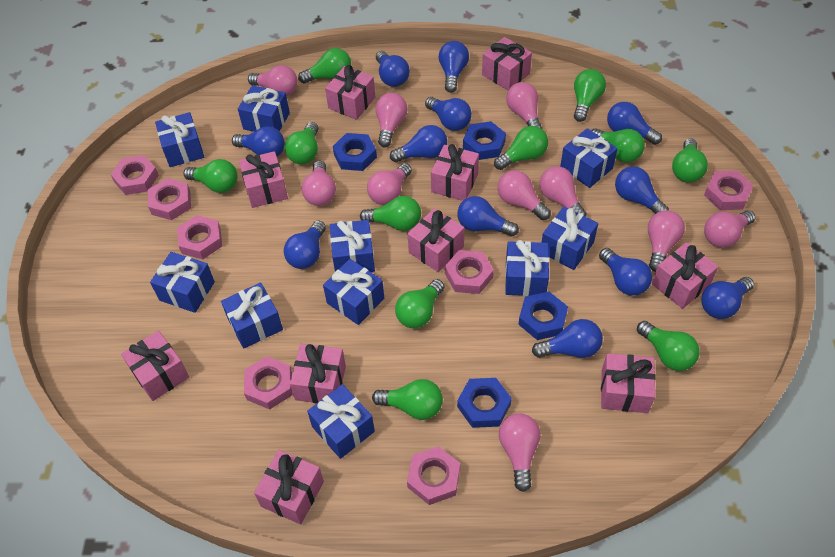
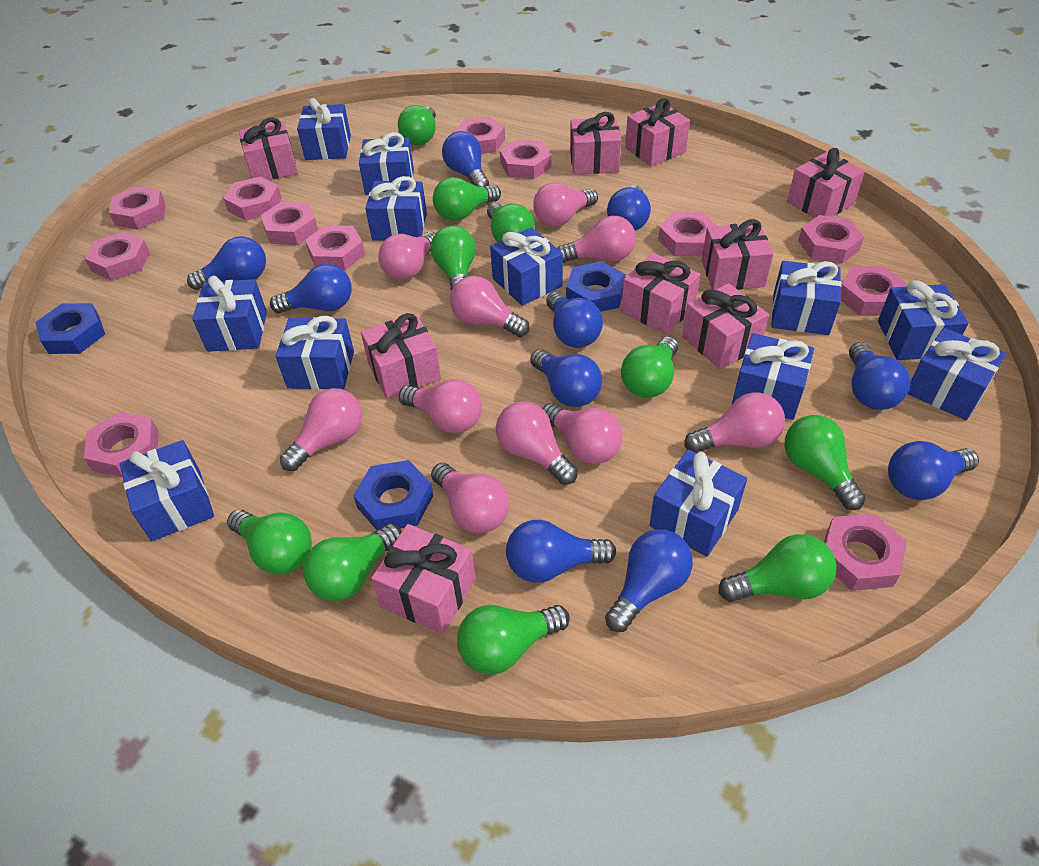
blue gift: [150,252,215,313] [155,112,204,167] [221,283,283,349] [238,85,290,132] [307,384,375,459] [323,259,384,325] [330,220,375,272] [505,240,549,296] [541,206,598,270] [560,128,618,188] = 10 -> [120,440,214,541] [193,276,267,352] [275,316,354,390] [297,98,351,160] [359,132,414,195] [365,176,427,241] [490,227,563,306] [650,449,747,557] [732,333,814,420] [771,261,842,335] [878,280,968,360] [908,328,1006,420] = 12
blue light bulb: [232,126,285,157] [284,221,326,269] [376,51,410,87] [390,125,447,162] [425,97,472,131] [439,41,469,93] [457,196,519,236] [532,319,603,358] [599,248,652,296] [607,102,662,145] [615,166,669,214] [701,277,754,319] = 12 -> [187,236,266,290] [270,264,352,313] [442,131,489,186] [506,520,616,583] [530,349,602,407] [546,291,603,348] [605,529,693,632] [607,185,651,231] [849,342,910,410] [888,441,979,500] = 10
blue nut: [333,133,377,171] [457,378,512,428] [463,121,506,160] [518,292,568,340] = 4 -> [36,303,105,354] [353,460,433,530] [566,261,626,312] = 3
green light bulb: [183,159,238,193] [285,122,318,164] [298,48,351,84] [360,196,421,231] [372,379,443,420] [395,279,444,328] [494,126,548,170] [574,69,606,122] [591,128,645,163] [637,321,699,371] [672,138,708,183] = 11 -> [227,509,312,574] [303,523,402,601] [398,105,436,145] [431,225,476,291] [433,177,501,221] [457,605,570,674] [487,203,535,242] [621,336,678,398] [719,534,836,602] [784,415,866,510] = 10
pink gift: [121,331,189,401] [239,151,288,208] [254,450,324,525] [290,344,346,403] [325,65,375,120] [408,208,464,272] [431,144,479,201] [482,37,532,90] [601,353,656,413] [652,242,718,309] = 10 -> [239,118,298,180] [361,313,441,399] [371,524,476,634] [570,112,621,175] [621,253,701,335] [625,98,690,166] [682,283,769,369] [702,219,774,290] [787,148,865,218] = 9
pink nut: [110,155,159,195] [148,178,191,220] [177,215,222,259] [244,356,292,409] [407,446,460,505] [445,250,494,294] [704,171,754,210] = 7 -> [84,412,159,478] [85,231,150,281] [109,186,165,230] [223,177,282,221] [260,202,318,245] [305,225,365,270] [454,117,505,154] [500,139,551,179] [658,212,717,256] [798,215,864,264] [824,513,907,591] [841,266,907,316] = 12

